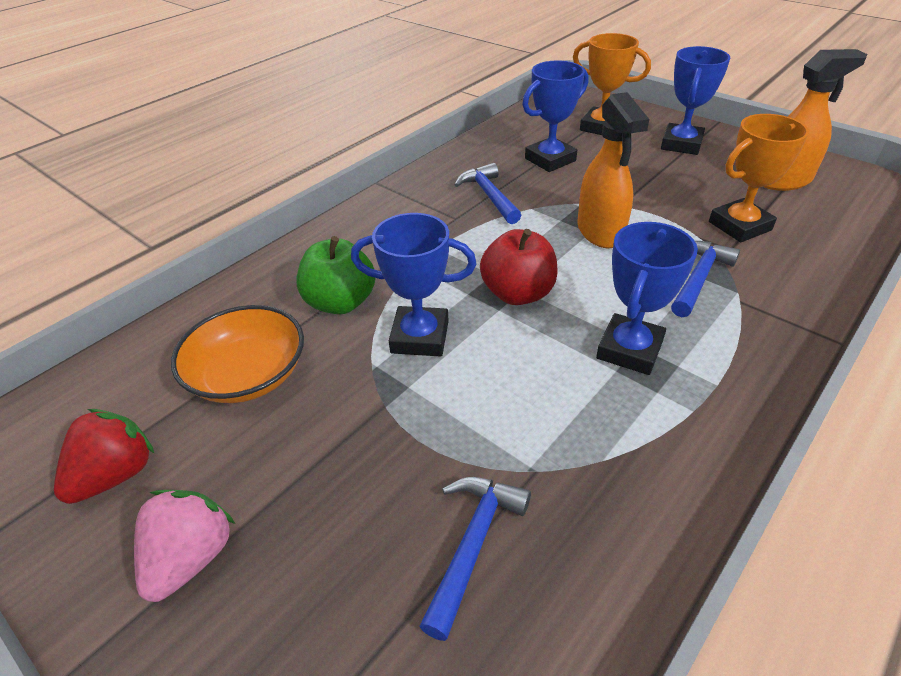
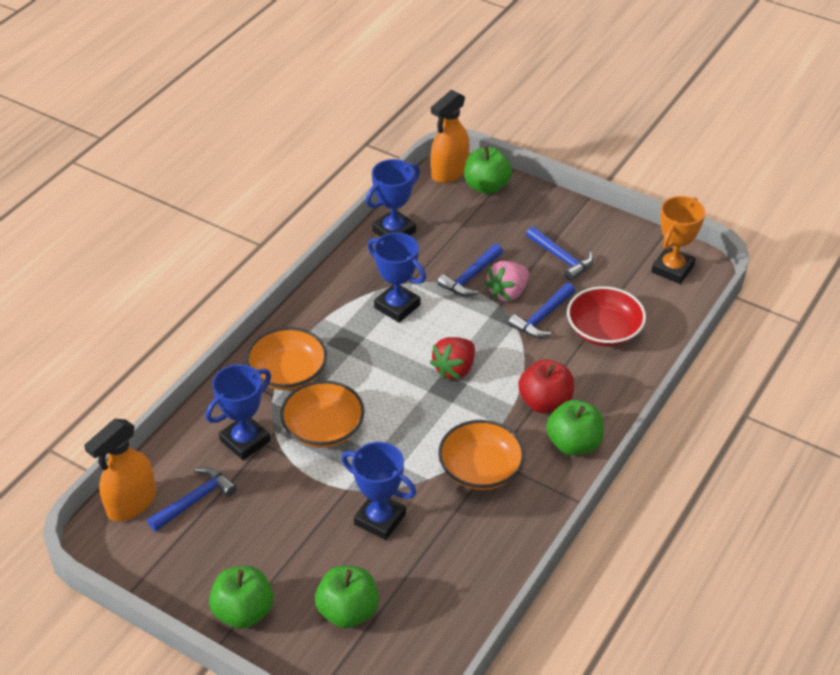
blue hammer: [419,477,531,641] [454,163,521,224] [671,241,740,317] = 3 -> [147,467,237,532] [437,244,503,297] [508,283,575,338] [526,226,593,281] = 4
green apple: [297,236,376,314] = 1 -> [209,566,274,629] [315,566,379,628] [464,145,512,194] [546,400,604,456] = 4
orange bowl: [171,305,304,403] = 1 -> [246,327,327,390] [280,381,365,448] [438,420,525,490] = 3
orange trophy: [573,33,651,135] [709,114,809,243] = 2 -> [651,196,705,284] = 1
red bowl: none = 0 -> [567,286,646,347] = 1

